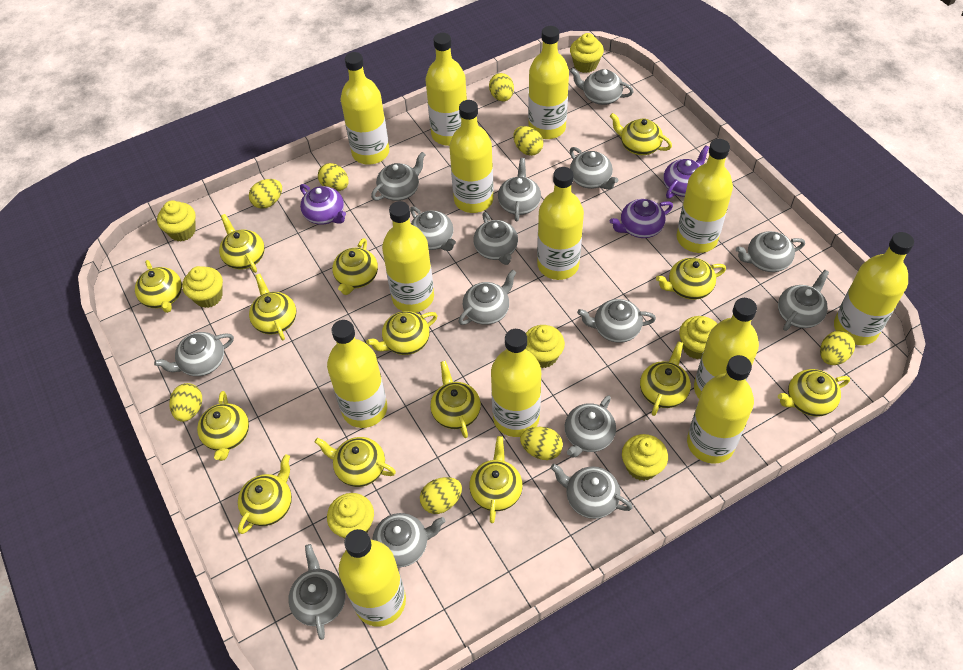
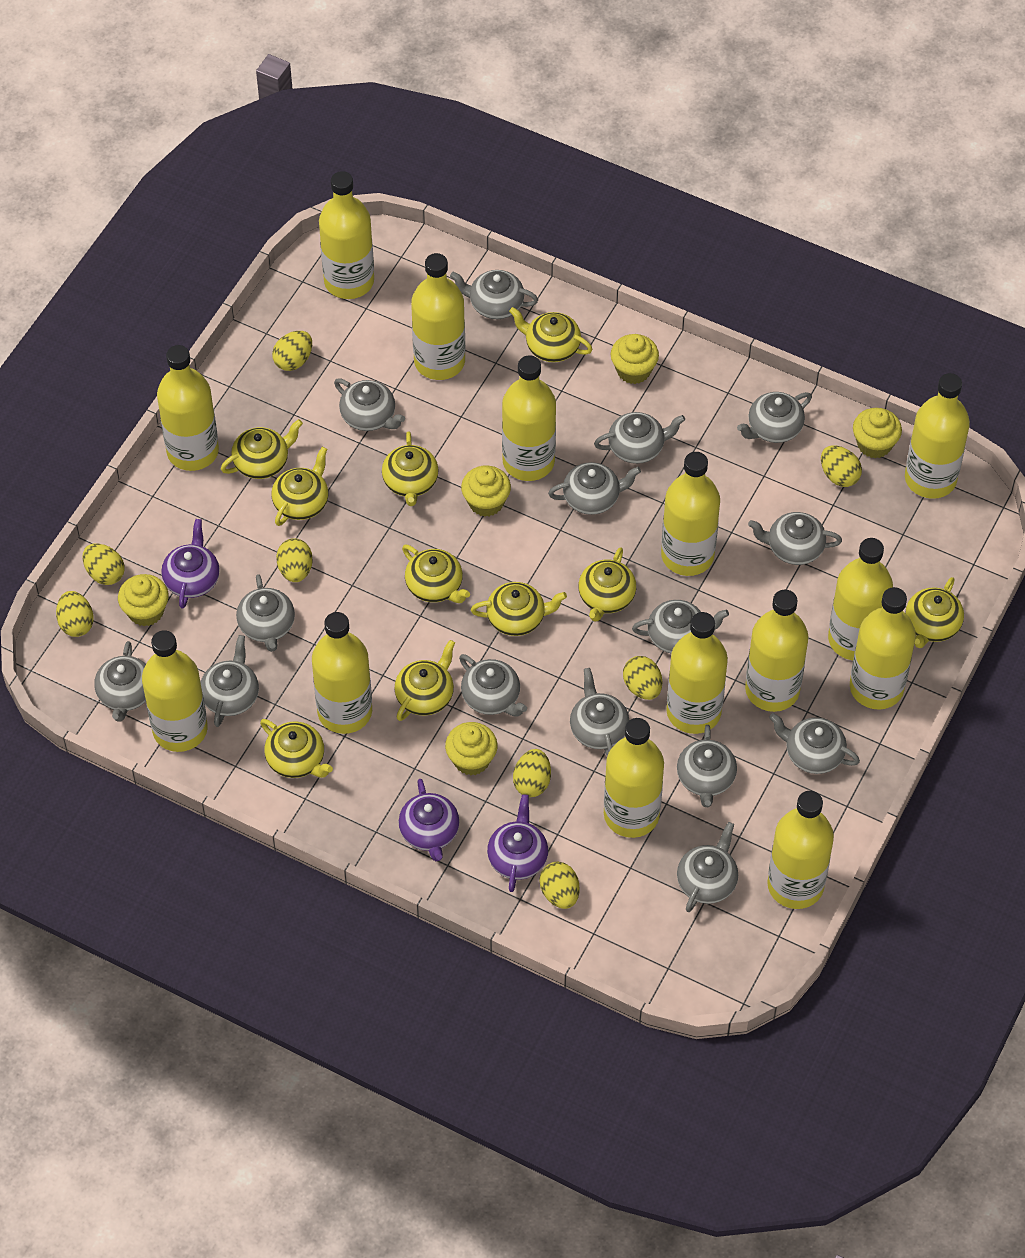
yellow bottle: [327,320,387,428] [339,529,406,627] [341,52,389,165] [382,201,434,313] [426,33,467,146] [449,100,493,213] [491,329,541,437] [528,26,569,139] [537,167,584,280] [677,139,733,253] [687,355,754,464] [694,298,759,399] [834,232,914,345] = 13 -> [142,630,208,752] [157,345,219,471] [312,612,372,734] [319,171,374,299] [411,253,465,380] [502,355,556,481] [604,718,664,838] [661,452,720,576] [667,612,728,734] [745,590,808,712] [767,791,834,909] [828,538,893,660] [850,587,916,710] [905,373,970,499] = 14
yellow cupcake: [157,200,196,241] [182,266,223,308] [327,493,374,538] [526,325,565,368] [570,33,604,73] [622,434,668,481] [679,316,717,359] = 7 -> [118,574,169,626] [445,722,497,775] [461,466,511,517] [611,334,659,384] [853,408,902,458] = 5
yellow teapot: [135,260,182,313] [197,391,249,461] [219,214,265,273] [238,454,292,534] [249,274,296,340] [315,437,396,487] [332,238,378,295] [366,311,438,355] [430,361,481,438] [470,436,523,523] [610,113,672,155] [640,341,691,416] [656,258,726,300] [778,369,850,416] = 14 -> [221,419,303,479] [260,719,333,778] [272,447,328,526] [382,432,439,506] [394,640,455,721] [402,545,470,603] [471,582,567,636] [509,307,593,362] [578,547,636,622] [905,577,964,648] = 10

